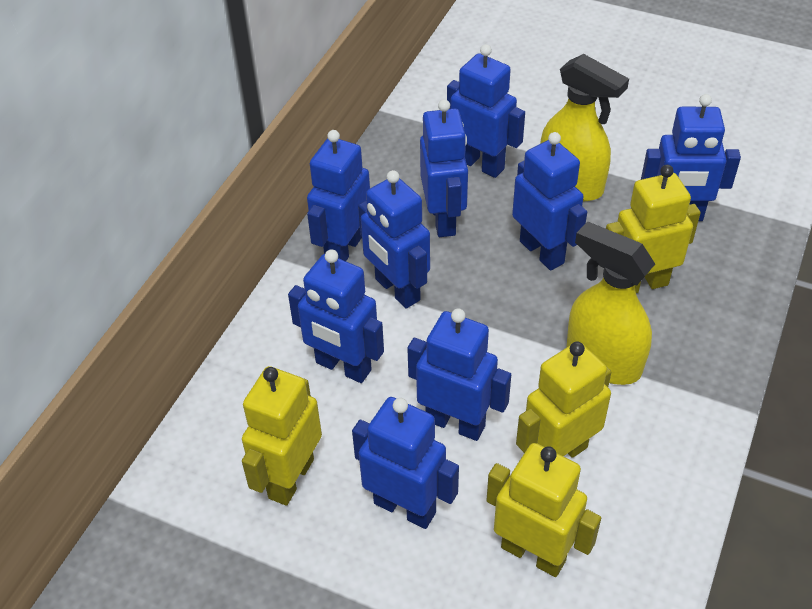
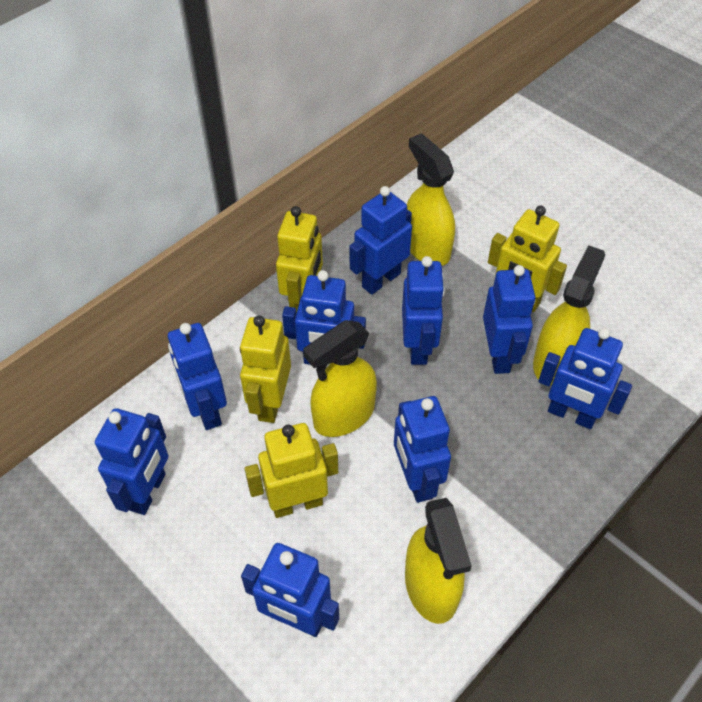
yellow spray bottle: [540,54,629,201] [566,221,655,385] = 2 -> [303,320,377,437] [405,498,472,624] [407,133,455,266] [533,245,605,385] = 4

